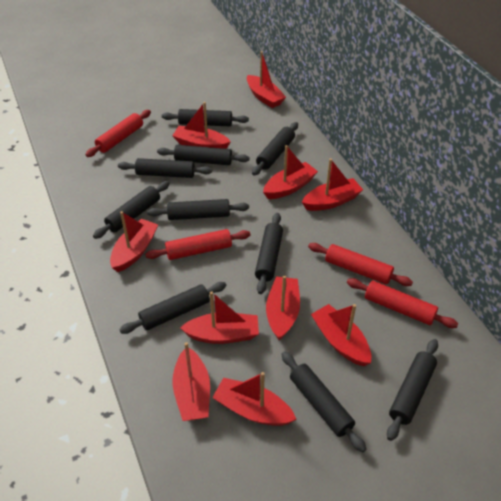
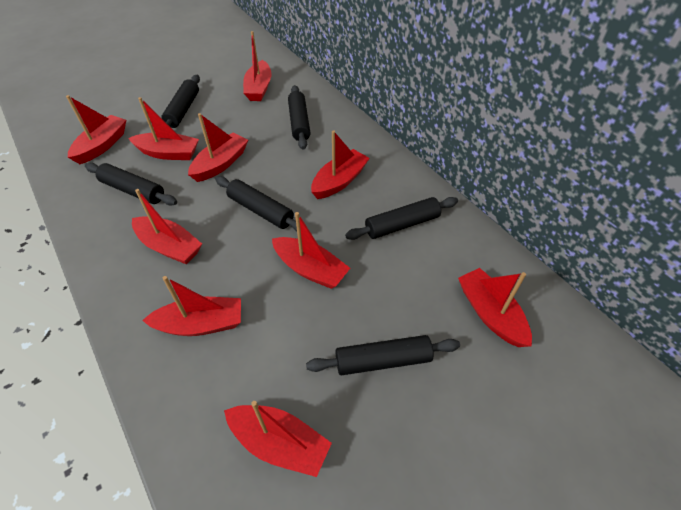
black rolling pin: [93,181,170,239] [118,158,212,178] [119,282,226,334] [147,199,249,220] [157,145,249,165] [162,109,249,126] [252,122,298,176] [255,213,283,294] [281,351,366,453] [387,339,438,441] = 10 -> [85,163,177,206] [161,75,200,128] [215,176,297,231] [288,85,310,150] [306,335,460,375] [345,197,458,240] = 6
red rolling pin: [85,110,151,157] [145,229,250,260] [308,243,413,286] [347,278,458,328] = 4 -> none = 0

